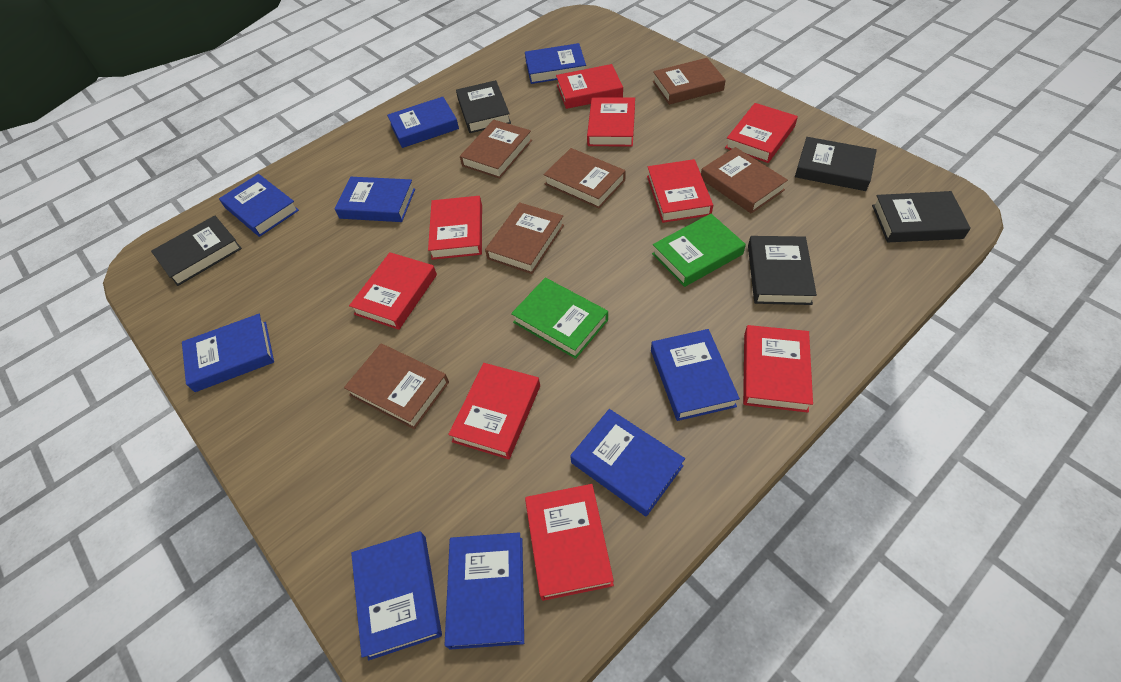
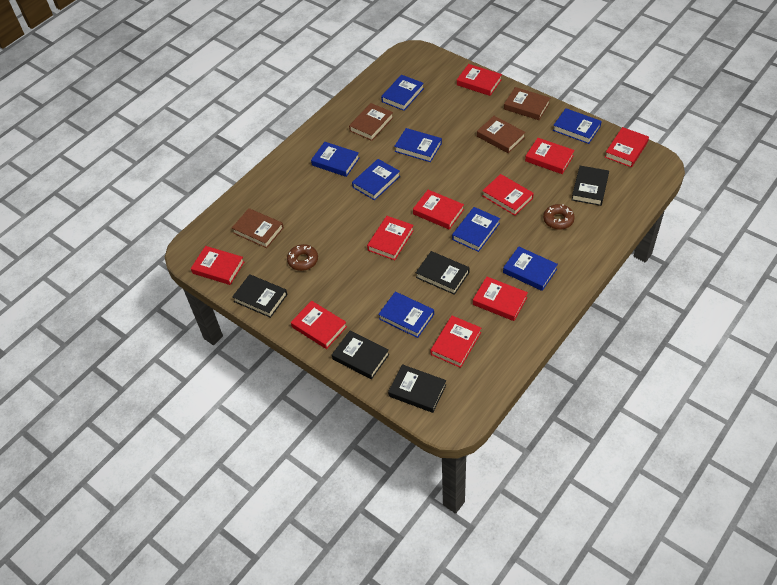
blue book: [182,314,274,392] [219,174,299,237] [335,177,415,222] [351,531,442,660] [387,97,459,148] [445,532,524,649] [525,43,586,84] [570,409,685,517] [651,329,740,421] = 9 -> [311,142,359,177] [352,159,400,200] [378,292,434,338] [381,75,424,111] [394,128,442,162] [452,207,500,252] [503,246,558,291] [553,108,602,144] = 8
brown book: [344,344,449,429] [460,120,532,179] [485,202,564,274] [544,148,626,208] [653,58,725,105] [701,147,788,214] = 6 -> [232,208,284,248] [349,103,393,141] [477,116,526,153] [504,87,550,120] = 4
brown donut: none = 0 -> [287,244,318,271] [543,204,575,230] = 2
green book: [511,278,608,359] [652,214,746,287] = 2 -> none = 0
red book: [349,252,437,330] [428,196,482,260] [448,363,540,459] [525,484,614,601] [556,64,623,109] [587,97,635,147] [647,159,713,223] [725,103,798,163] [743,325,813,413] = 9 -> [191,246,244,285] [291,301,347,349] [367,216,414,260] [413,190,464,229] [431,316,481,368] [457,64,502,96] [473,276,528,321] [482,174,534,216] [525,138,575,174] [605,127,649,167] = 10

